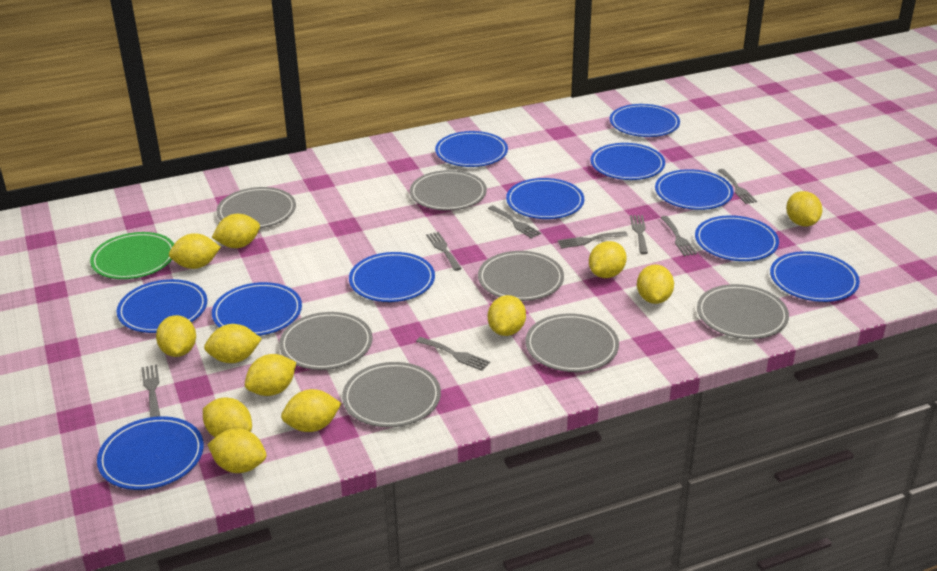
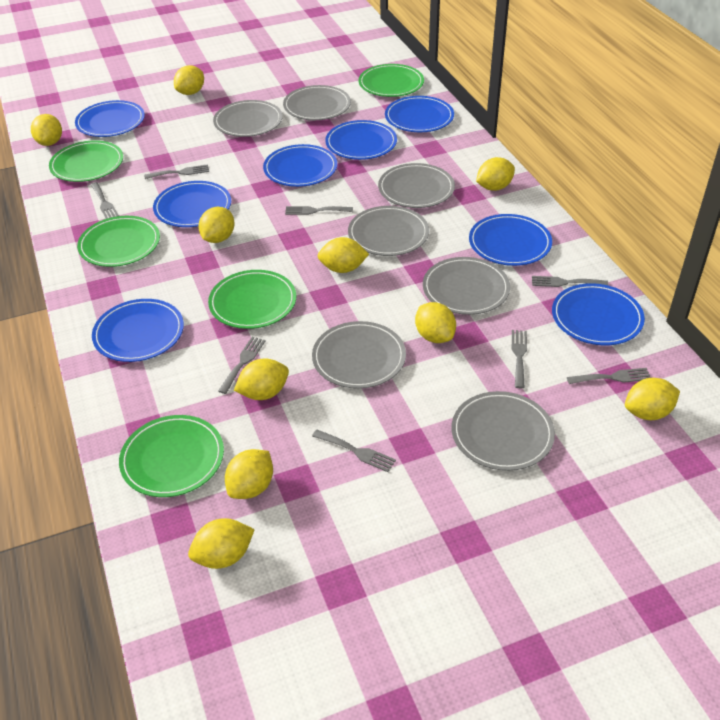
blue plate: [97,416,204,490] [117,279,207,333] [212,282,302,336] [349,252,435,302] [435,131,508,167] [506,178,584,219] [590,143,665,180] [610,104,680,137] [655,169,733,210] [695,215,779,261] [770,251,860,302] = 11 -> [75,100,145,137] [92,299,184,362] [153,181,231,227] [263,144,337,187] [325,120,397,160] [385,96,454,132] [469,214,552,266] [552,283,645,345] = 8
green plate: [90,232,174,279] = 1 -> [49,140,123,182] [77,216,160,267] [119,415,224,497] [208,270,296,329] [359,64,424,97] = 5
yellow lemon: [156,315,196,357] [169,233,220,269] [203,398,252,437] [204,324,262,363] [207,429,267,473] [212,214,260,248] [245,354,296,396] [281,389,342,432] [488,295,526,336] [589,241,627,278] [637,264,674,304] [786,191,822,227] = 12 -> [31,114,62,146] [174,65,204,95] [188,518,255,569] [198,207,235,243] [225,449,273,499] [234,359,289,400] [318,237,369,273] [415,302,456,343] [476,157,515,191] [625,378,680,420] = 10

